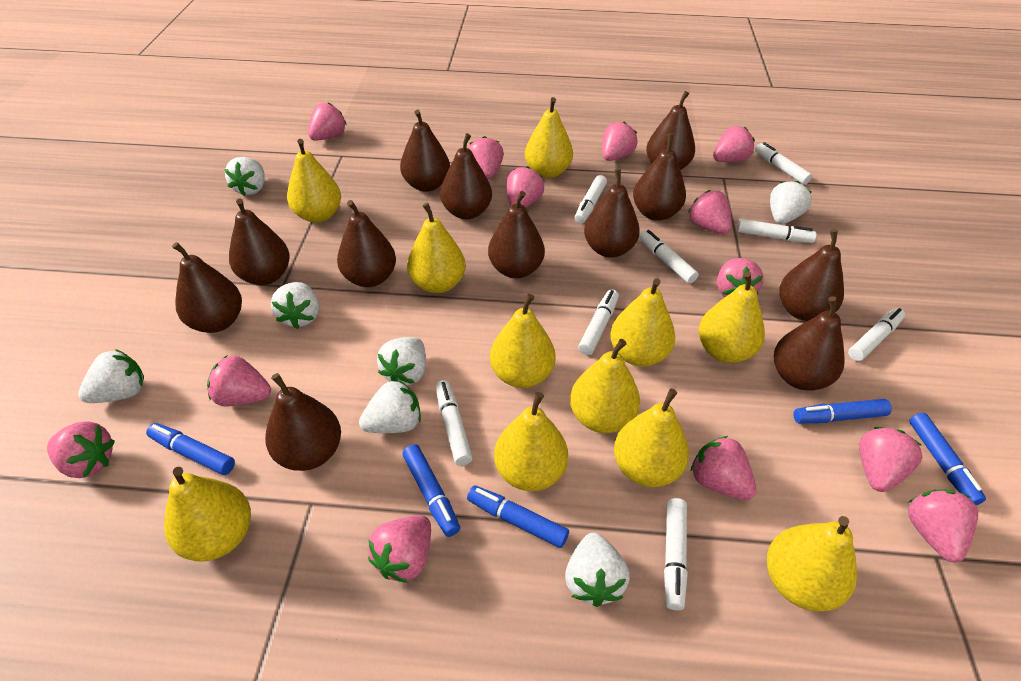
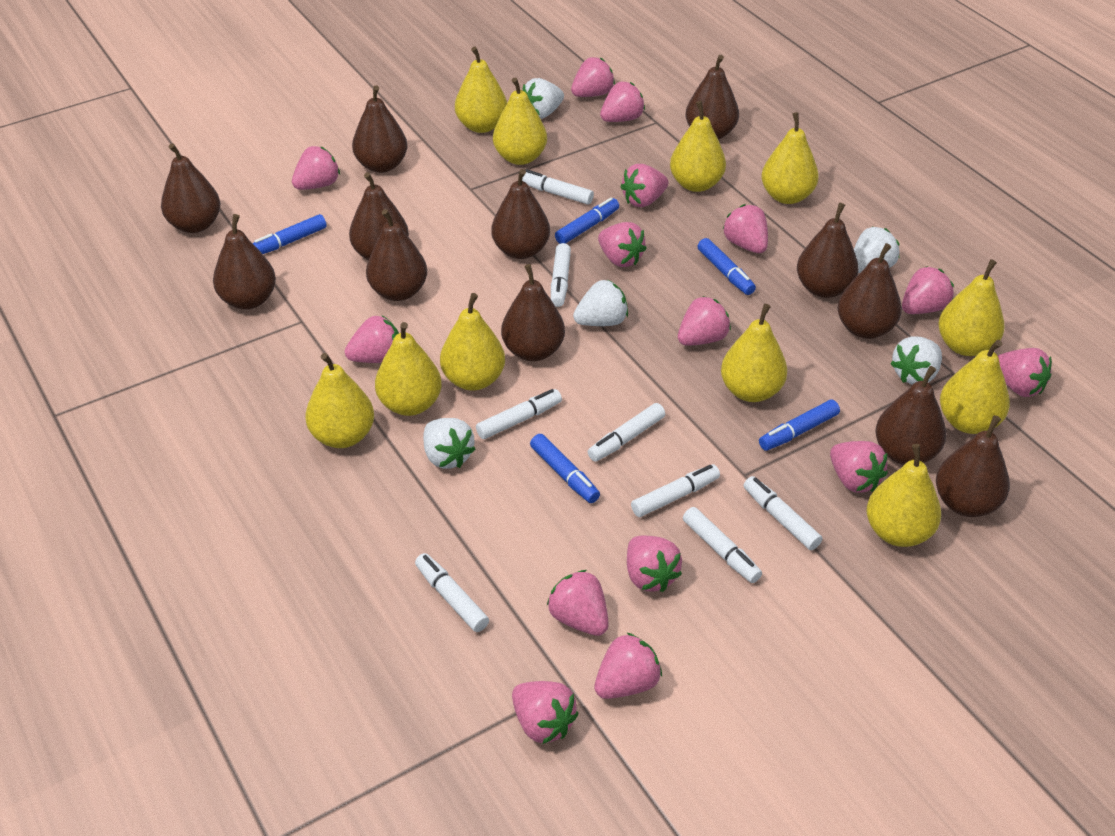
pink strawberry: [47,421,115,478] [207,356,271,407] [308,103,347,141] [368,515,431,583] [468,136,504,179] [507,166,544,207] [602,122,638,161] [688,190,732,234] [691,436,756,500] [713,126,755,162] [717,258,763,297] [859,427,922,492] [908,490,978,563] = 13 -> [292,146,340,190] [345,315,399,363] [512,681,579,744] [547,570,608,636] [571,57,615,97] [594,632,662,699] [598,222,647,267] [600,82,645,122] [620,164,669,207] [627,536,682,592] [678,296,731,346] [723,204,768,253] [830,441,888,493] [902,266,954,314] [998,348,1052,397] = 15
white strawberry: [78,349,144,403] [224,157,265,196] [271,282,319,329] [359,380,421,433] [377,337,426,385] [565,533,630,607] [770,181,812,224] = 7 -> [423,418,476,469] [523,78,564,119] [573,280,628,326] [854,227,899,273] [890,336,942,385] = 5

